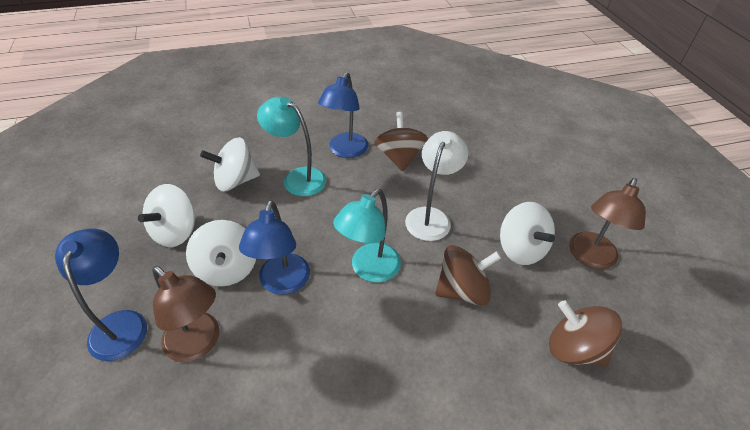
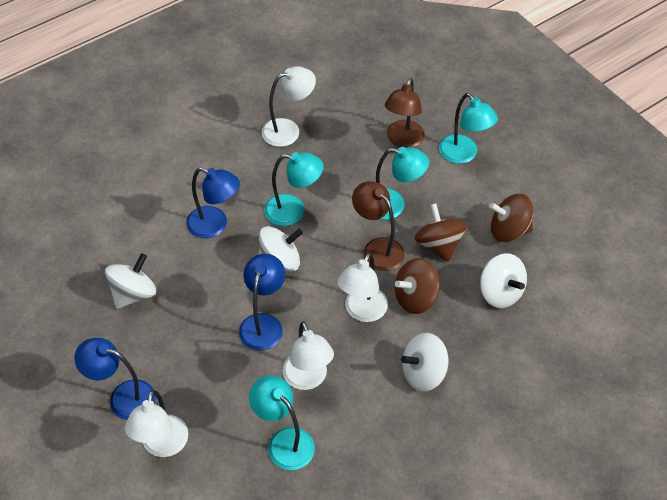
turquoise lamp: [257,97,326,196] [333,189,401,282] = 2 -> [249,375,315,470] [264,152,323,226] [376,147,429,220] [439,93,498,164] = 4
white lamp: [405,131,468,241] = 1 -> [125,390,188,457] [262,66,316,147] [282,321,334,390] [337,253,388,322] = 4

